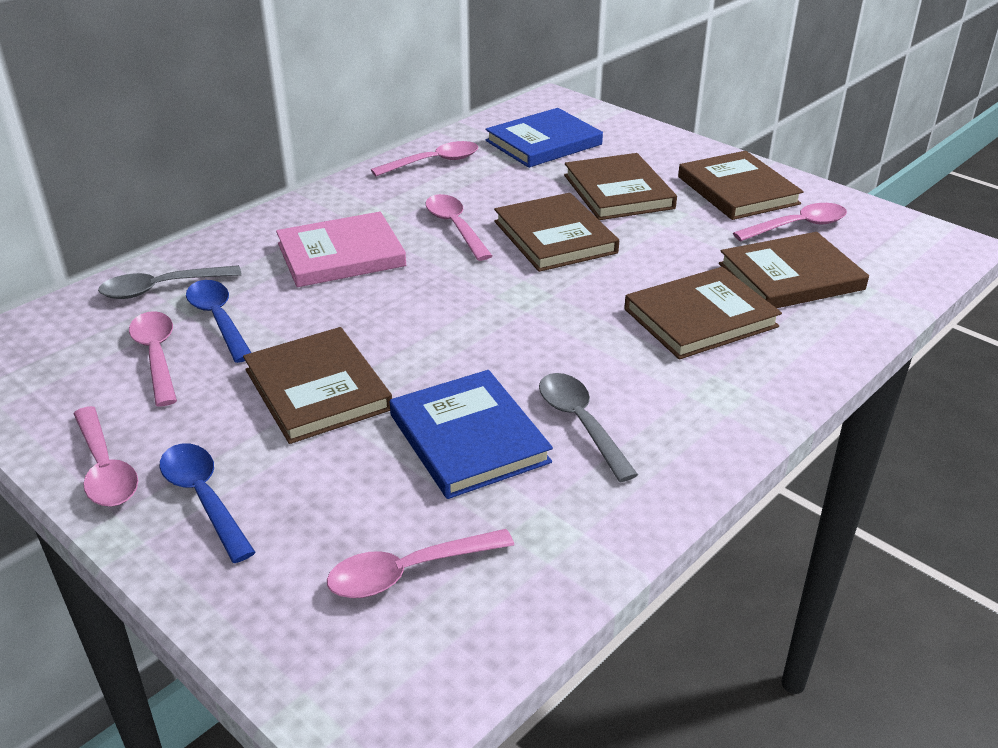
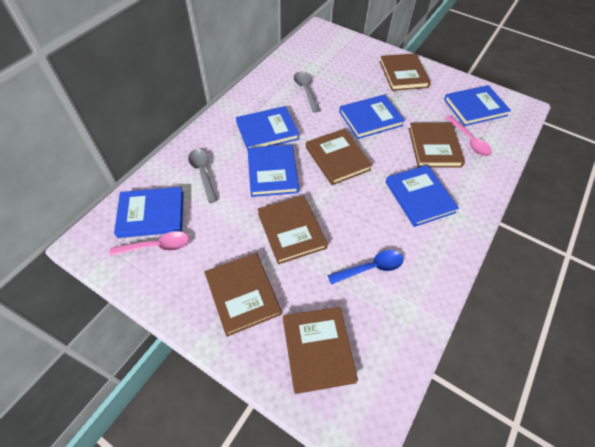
blue book: [390,370,553,499] [485,108,603,168] = 2 -> [114,187,184,238] [236,106,299,151] [247,145,299,197] [339,94,405,139] [386,165,459,227] [444,85,511,126] = 6
blue spoon: [160,443,256,563] [186,280,251,363] = 2 -> [328,250,404,284] = 1
pink book: [276,212,406,287] = 1 -> none = 0
pink spoon: [74,406,138,507] [129,311,177,407] [327,529,514,598] [371,141,478,176] [426,194,492,261] [733,203,847,241] = 6 -> [110,231,189,256] [445,115,492,156] = 2

